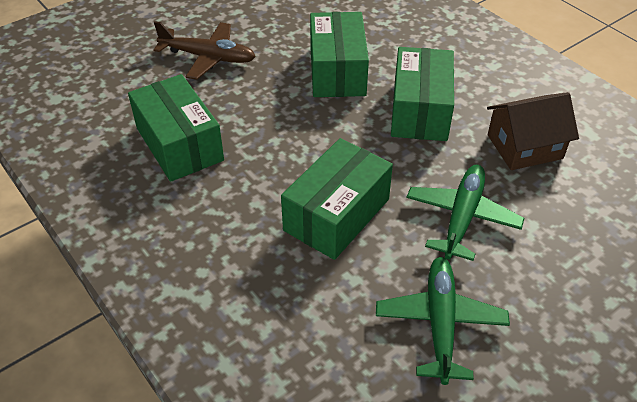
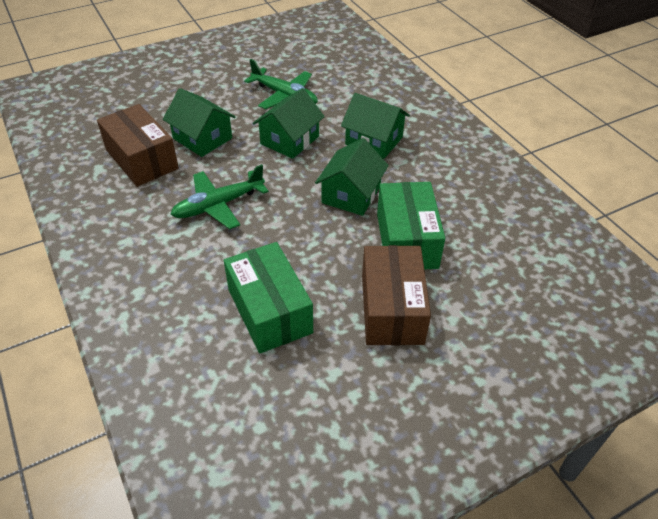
brown box: none = 0 -> [97,104,179,187] [362,245,431,345] = 2
brown house: [487,92,579,170] = 1 -> none = 0
brown plane: [153,21,256,80] = 1 -> none = 0
green box: [128,74,224,182] [281,138,393,260] [310,12,369,97] [391,47,454,141] = 4 -> [224,242,313,353] [377,182,445,269] = 2
green house: none = 0 -> [163,88,236,157] [253,88,325,159] [315,138,389,216] [341,93,410,159] = 4

